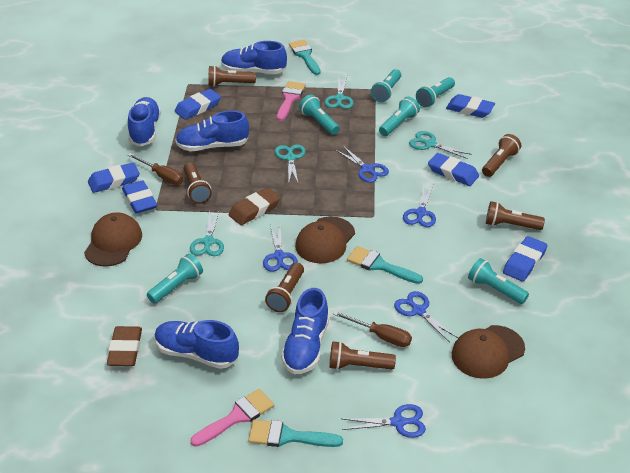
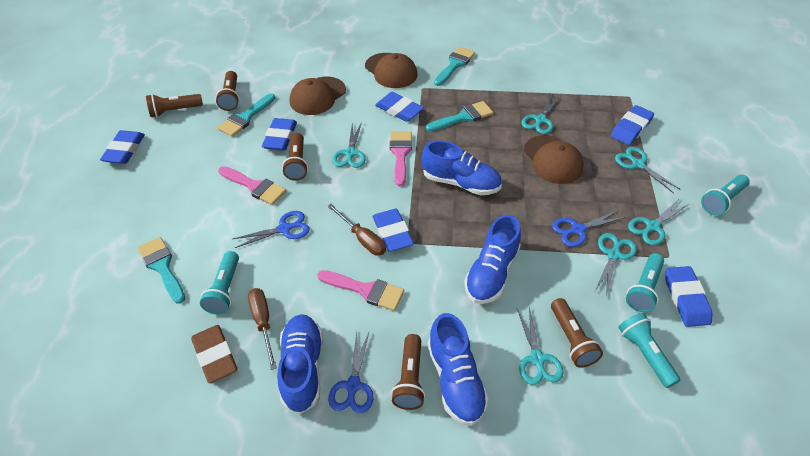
blue scissors: [263,225,298,272] [336,146,389,183] [342,404,426,438] [394,291,458,342] [403,184,436,227] = 5 -> [233,211,310,248] [328,332,373,413] [552,210,625,247] = 3
blue shoe: [128,97,161,146] [154,320,239,369] [175,110,249,151] [221,41,287,74] [281,288,329,374] = 5 -> [277,314,323,414] [422,140,502,195] [428,313,489,426] [464,215,521,304] = 4
brown eraser: [107,326,142,366] [229,187,281,225] = 2 -> [191,325,237,383] = 1
brown flashlight: [184,162,212,204] [208,65,256,87] [265,263,304,312] [329,341,396,370] [482,134,521,177] [486,201,545,230] = 6 -> [146,94,203,117] [216,71,240,111] [282,133,308,180] [391,334,425,410] [551,298,603,368] = 5
pink brush: [190,389,274,447] [277,81,306,121] = 2 -> [218,166,286,205] [317,270,404,311] [390,131,412,186] = 3
turquoise brush: [248,420,343,447] [289,40,321,75] [347,246,423,284] = 3 -> [137,237,185,304] [217,93,275,137] [426,101,493,132] [434,47,475,86] = 4
turquoise flashlight: [147,254,203,304] [299,95,340,135] [371,69,401,102] [379,97,420,136] [416,77,455,107] [468,258,529,304] = 6 -> [200,251,239,314] [618,313,680,388] [626,253,664,312] [701,175,750,216] = 4
turquoise scissors: [190,210,224,256] [275,144,305,183] [325,76,354,109] [409,131,472,159] = 4 -> [332,122,366,168] [517,307,564,385] [522,94,560,134] [595,233,637,297] [615,147,681,193] [628,198,689,245] = 6

